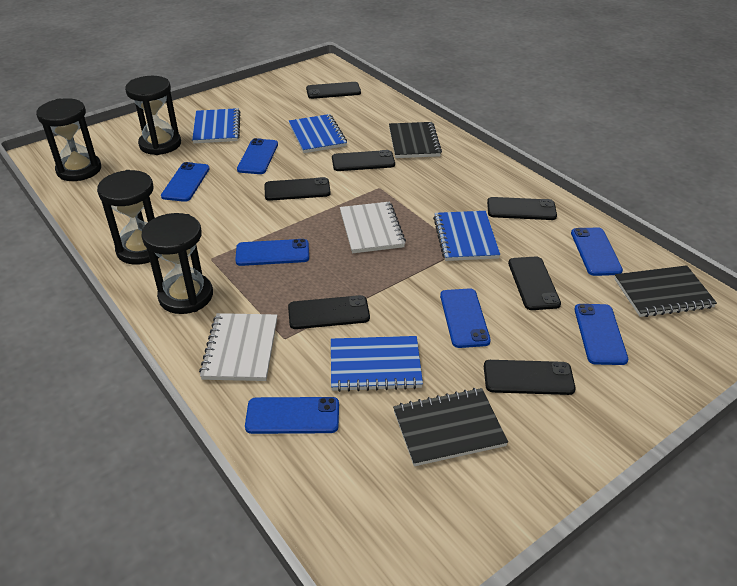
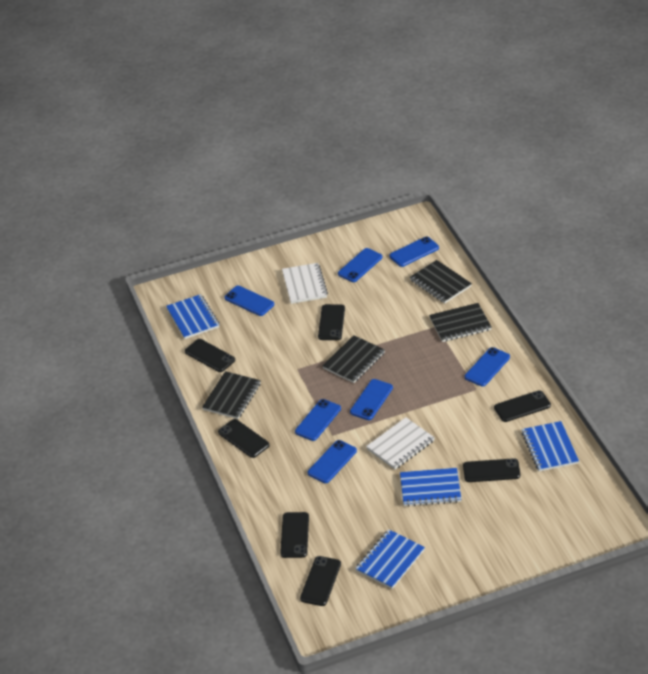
black hourglass: [36,98,101,181] [97,170,159,265] [125,76,181,155] [141,213,213,314] = 4 -> none = 0
black notebook: [389,122,442,158] [393,388,508,466] [614,265,717,317] = 3 -> [202,371,261,419] [323,335,385,383] [410,260,472,303] [429,303,492,342] = 4

